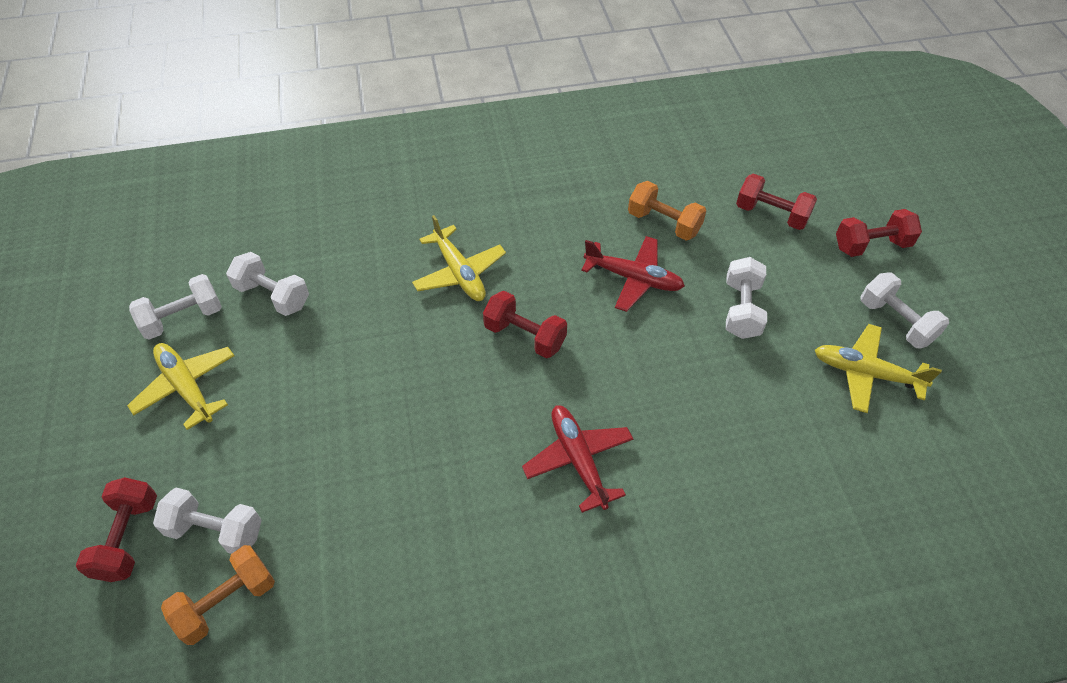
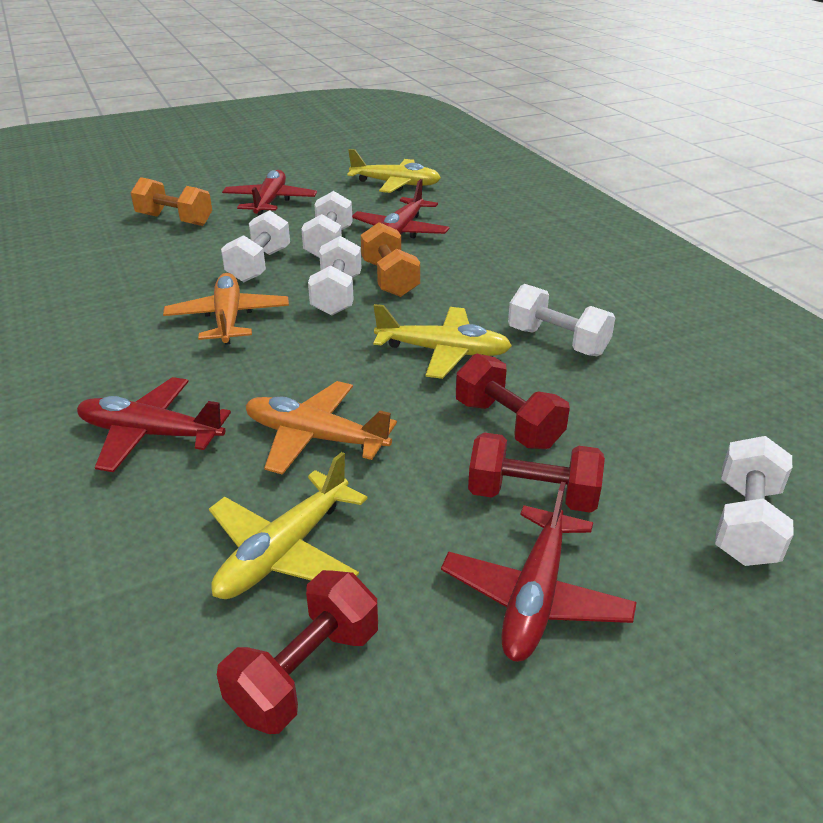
orange plane: none = 0 -> [163,273,289,345] [245,381,397,475] = 2
red dumbbell: [75,477,157,582] [483,291,567,358] [736,173,817,230] [836,209,922,257] = 4 -> [217,570,378,734] [456,354,570,449] [468,432,605,513] = 3
red plane: [522,405,633,513] [581,236,685,312] = 2 -> [77,377,231,472] [222,170,317,216] [352,179,450,238] [441,482,637,662] = 4

